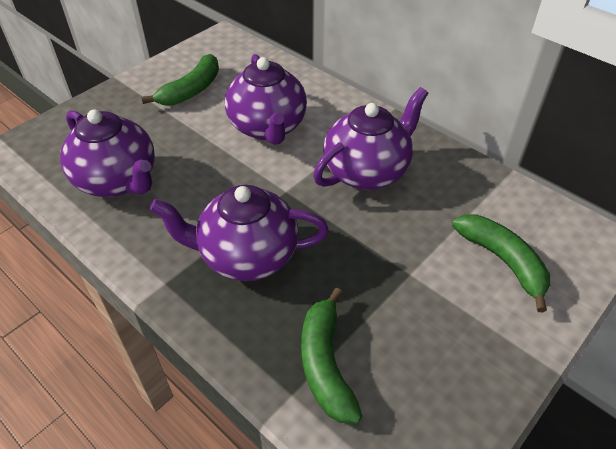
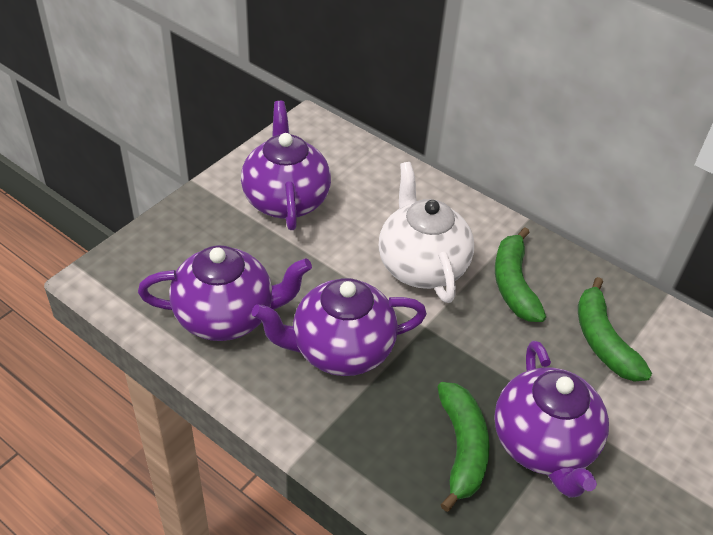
white teapot: none = 0 -> [379,162,474,303] = 1

